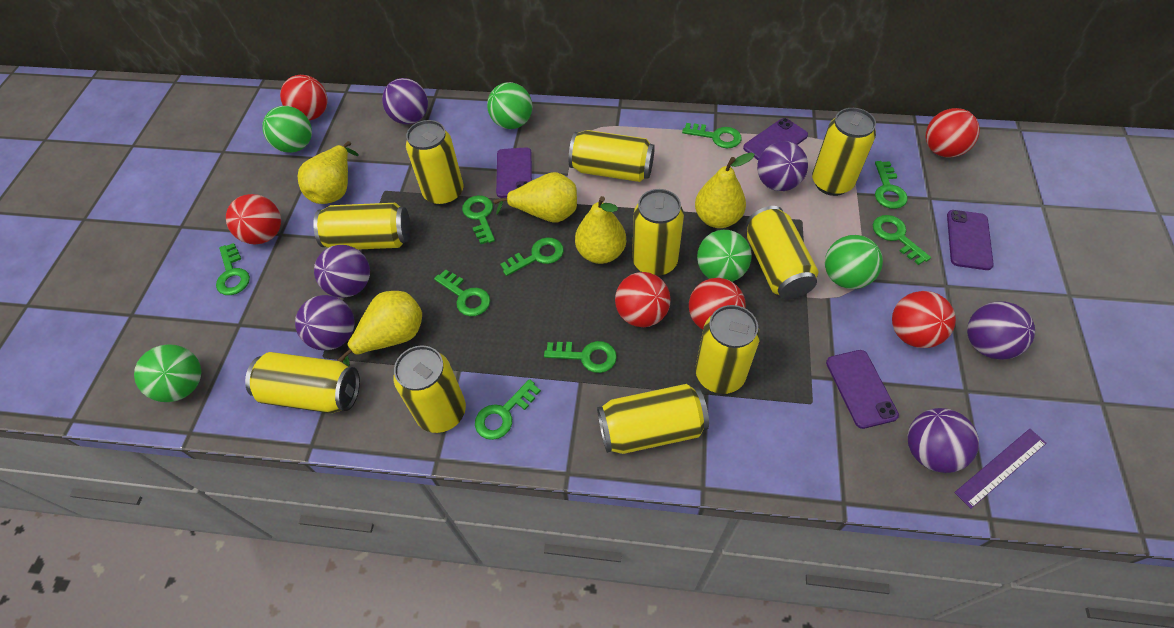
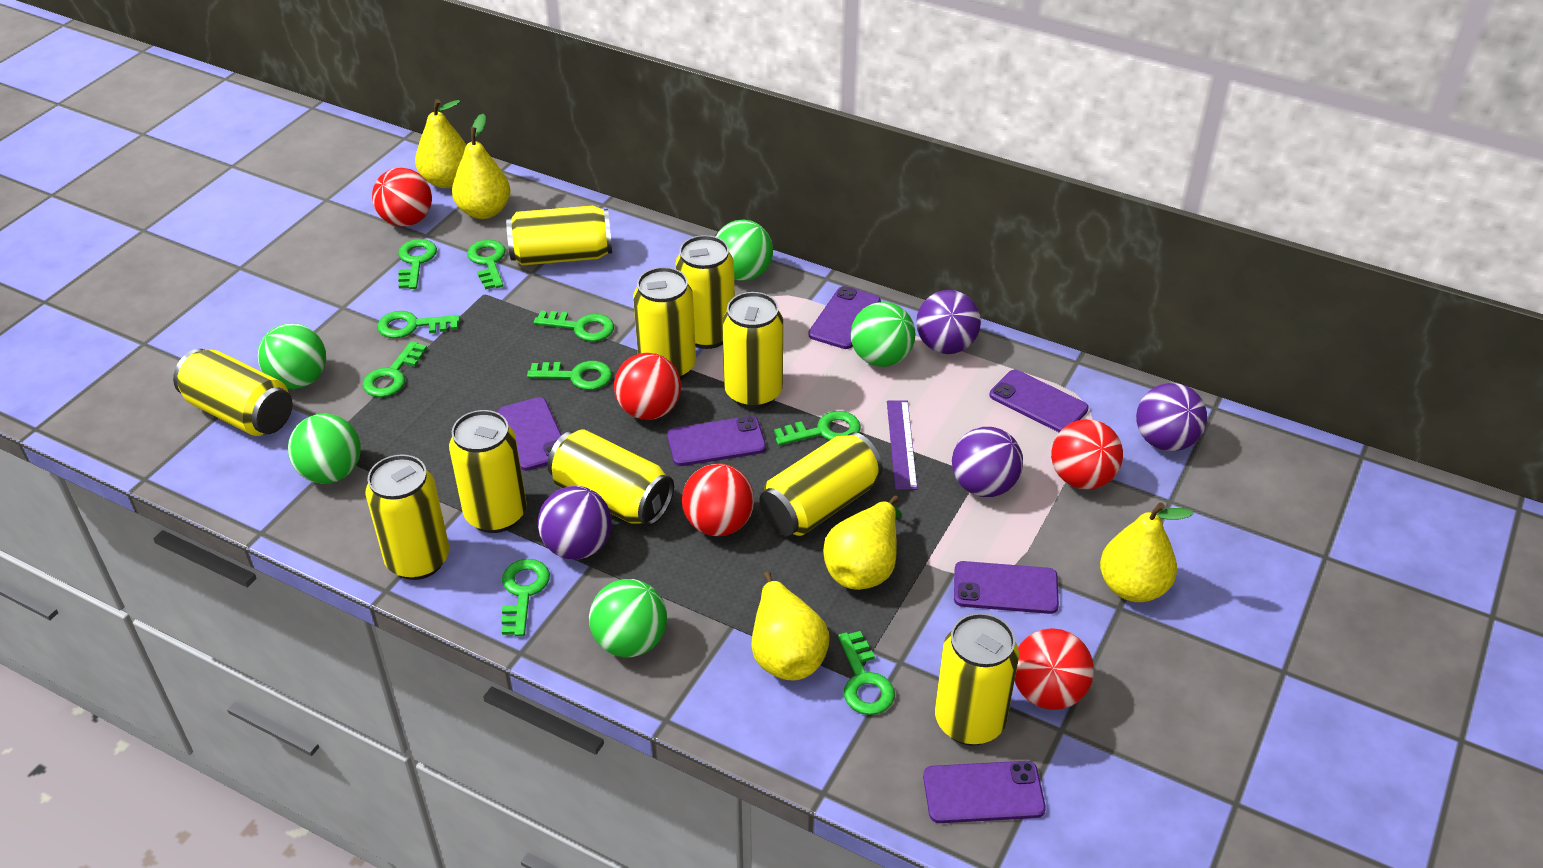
purple ball: [295,295,354,350] [314,245,370,298] [382,78,428,124] [757,141,808,191] [907,408,979,473] [967,301,1035,360] = 6 -> [538,486,612,560] [916,290,981,354] [952,427,1023,497] [1136,383,1207,451] = 4
purple phone: [496,147,532,198] [743,118,808,160] [826,350,899,429] [947,210,994,270] = 4 -> [498,397,562,471] [667,416,766,466] [808,286,881,349] [923,761,1046,823] [954,561,1059,614] [990,370,1089,432] = 6
red ball: [226,194,281,245] [280,75,328,120] [615,272,671,327] [689,278,746,330] [892,291,956,348] [926,108,980,157] = 6 -> [372,168,432,227] [614,353,681,420] [682,464,754,536] [1015,628,1094,710] [1051,419,1123,489] = 5

